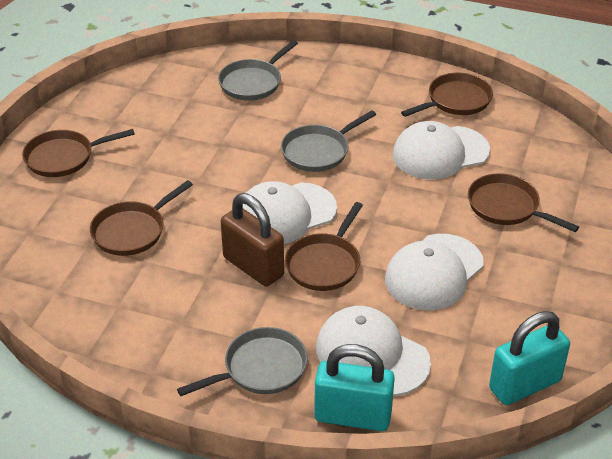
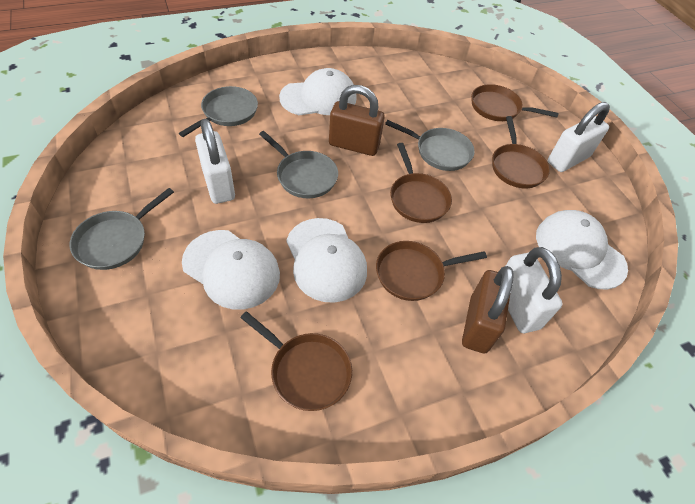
brown padlock: [221,193,284,286] = 1 -> [329,85,385,156] [462,266,514,353] = 2
grey pan: [177,327,308,396] [218,40,298,101] [281,110,376,172] = 3 -> [70,188,174,270] [179,86,258,137] [259,131,338,198] [385,120,475,171] = 4
turquoise padlock: [314,344,395,431] [489,311,570,405] = 2 -> none = 0
white padlock: none = 0 -> [195,119,235,204] [506,247,563,333] [548,102,610,172] = 3

